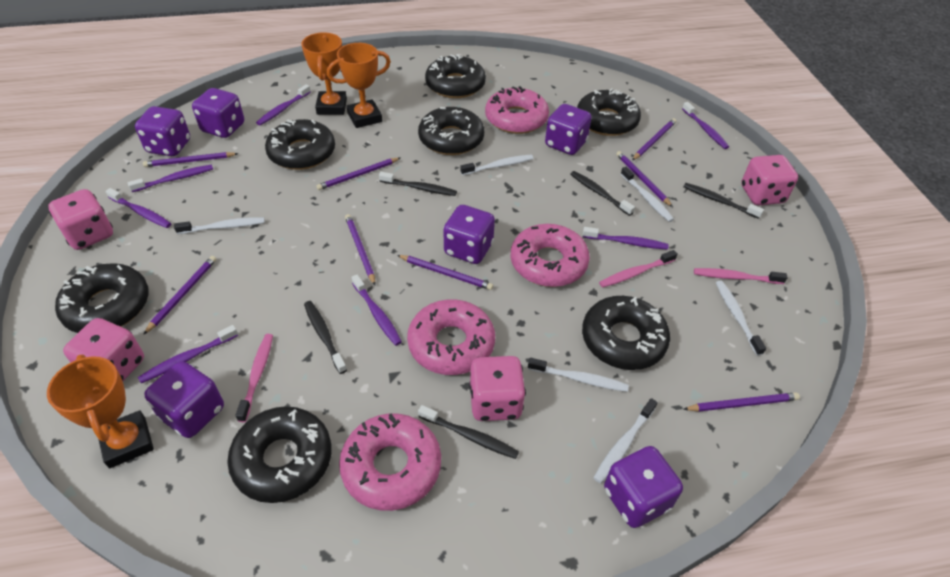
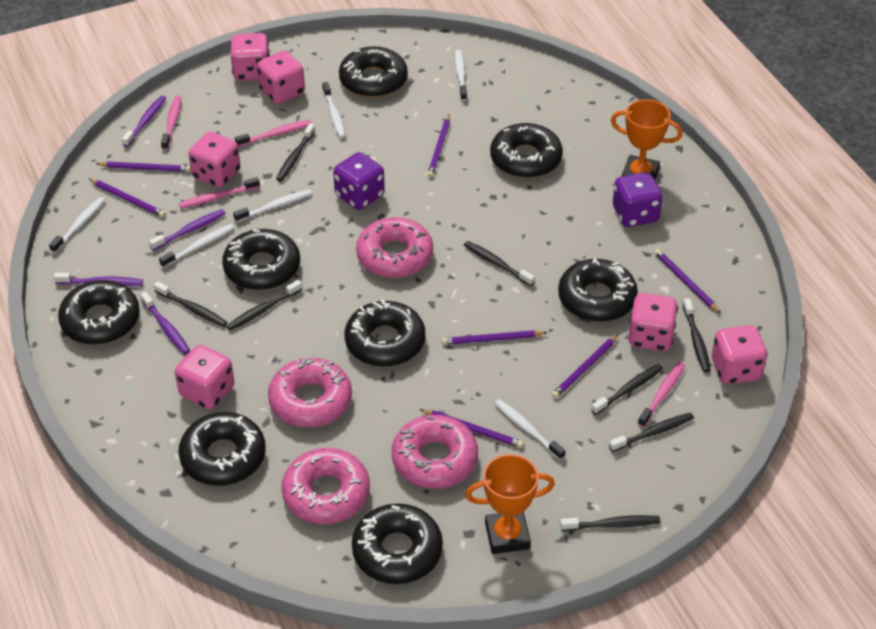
black donut: [55,263,149,333] [227,406,331,503] [265,119,335,170] [418,107,484,155] [425,54,486,98] [577,88,641,136] [582,296,670,370] = 7 -> [58,280,140,345] [178,412,265,486] [222,229,300,290] [339,46,408,98] [345,299,425,367] [352,503,443,584] [490,123,563,178] [558,258,638,322] = 8
black toothbrush: [304,301,347,374] [379,172,457,196] [418,405,519,459] [571,171,635,216] [683,183,764,219] = 5 -> [154,281,227,327] [226,280,302,331] [276,124,315,181] [464,241,535,286] [560,515,661,531] [591,364,663,415] [609,412,694,452] [683,298,711,372] = 8
orange trophy: [47,355,154,468] [301,32,347,115] [327,43,391,128] = 3 -> [465,454,555,554] [611,99,682,180] = 2
pink dice: [48,189,113,250] [63,318,144,381] [469,356,526,421] [741,155,798,205] = 4 -> [175,345,234,410] [188,132,240,188] [230,33,270,81] [257,51,305,104] [628,293,678,351] [712,325,767,384] = 6
pink toothbrush: [235,334,273,422] [599,250,677,288] [694,268,788,284] = 3 -> [161,95,181,150] [179,177,260,209] [235,120,312,147] [638,362,685,427] = 4
purple dice: [135,106,190,156] [144,361,224,438] [192,88,244,138] [443,205,495,264] [545,104,592,155] [604,446,683,528] = 6 -> [333,152,385,210] [613,172,663,227] = 2
purple pencil: [143,152,238,167] [143,256,217,335] [316,158,400,190] [345,214,375,285] [397,255,493,290] [616,151,673,207] [632,118,676,160] [683,392,800,412] = 8 -> [89,179,166,217] [96,161,191,172] [420,409,524,448] [427,115,450,178] [441,330,547,345] [552,334,619,398] [654,249,721,314] = 7
purple toothbrush: [106,188,171,228] [128,165,213,192] [138,325,238,383] [256,84,311,125] [352,275,402,346] [583,227,669,250] [682,102,729,149] = 7 -> [54,272,143,286] [122,96,166,147] [140,292,190,354] [149,209,226,251] = 4

